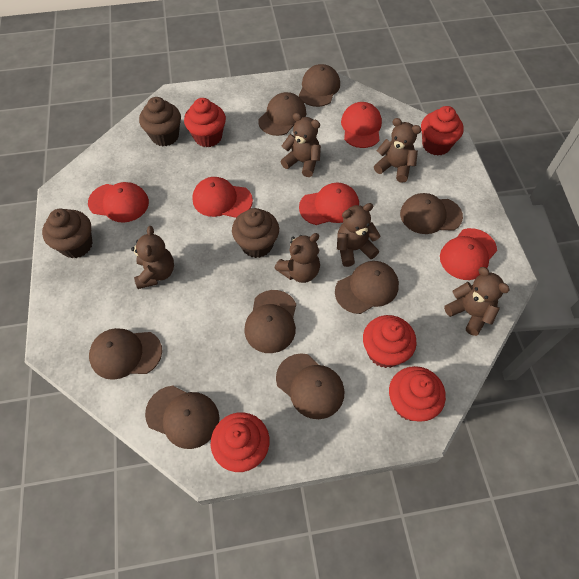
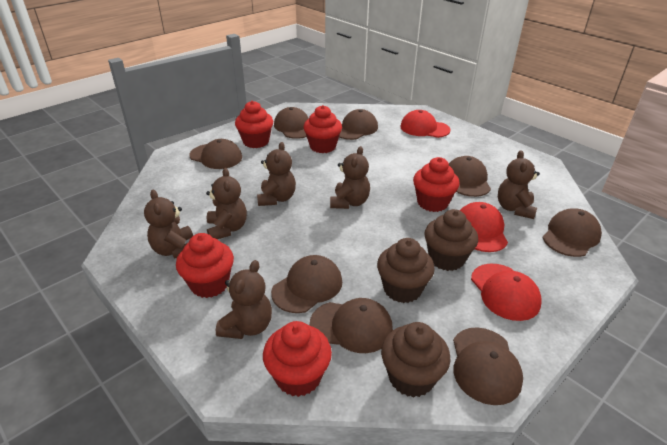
red cap: [88,182,149,223] [192,177,253,218] [299,183,359,225] [341,102,382,148] [440,228,497,280] = 5 -> [400,110,450,138] [460,202,508,252] [471,263,542,321] = 3

